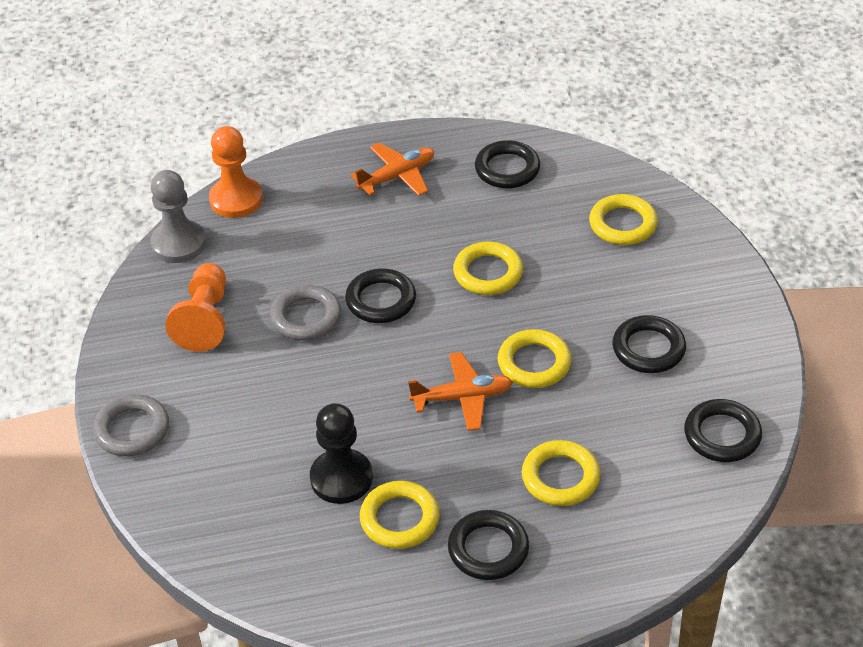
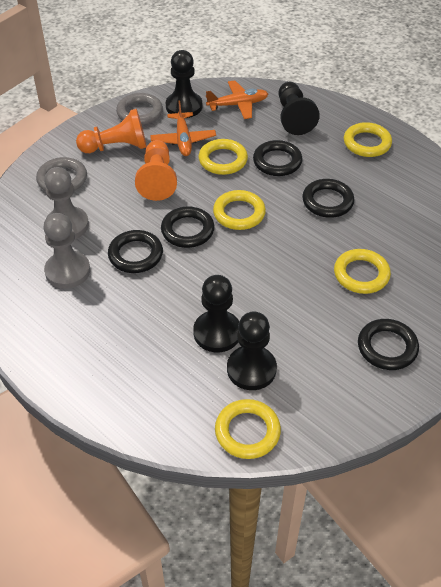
black pawn: [310,403,373,504] = 1 -> [166,50,202,118] [193,275,239,352] [227,311,277,390] [278,82,320,135] = 4
grey pawn: [150,170,206,263] = 1 -> [44,167,89,239] [44,213,90,289] = 2

